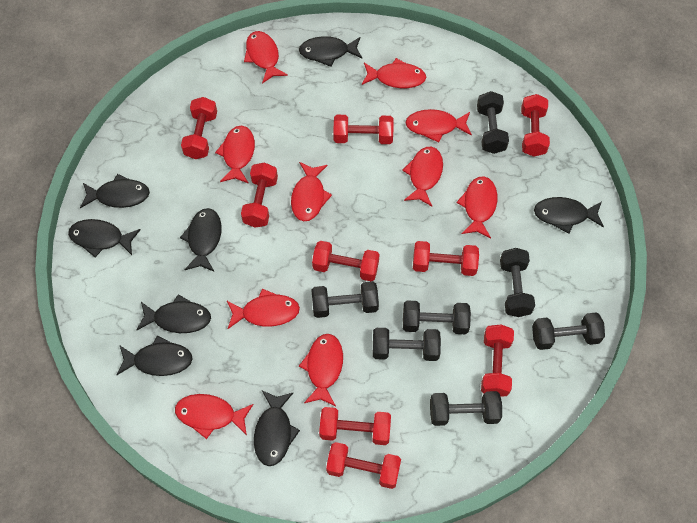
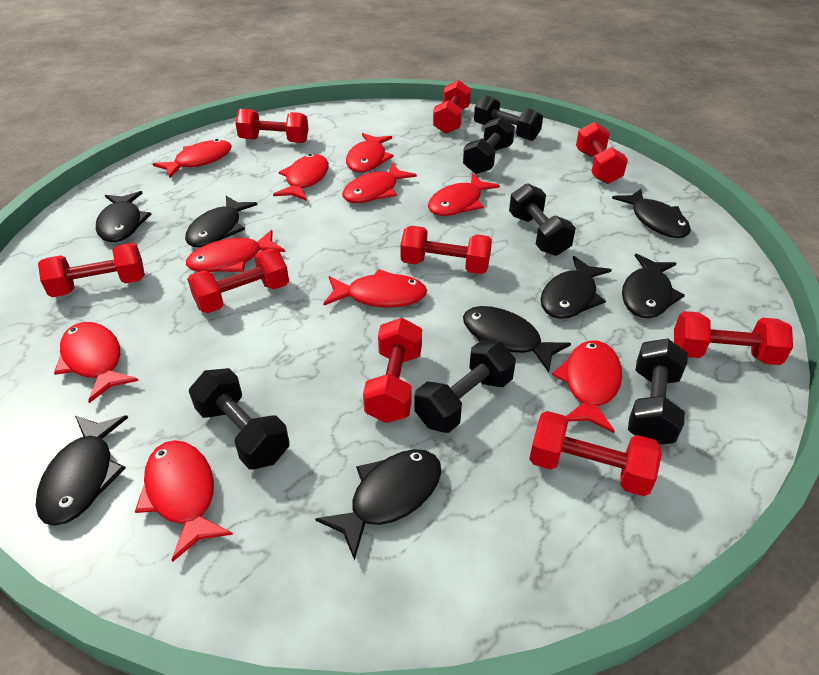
black dumbbell: [311,281,379,318] [373,328,441,361] [403,300,471,334] [430,391,502,426] [477,91,509,154] [500,248,535,317] [532,312,605,350] = 7 -> [189,368,290,469] [414,340,516,433] [463,116,515,174] [474,95,543,141] [509,183,576,256] [628,338,688,444] = 6

